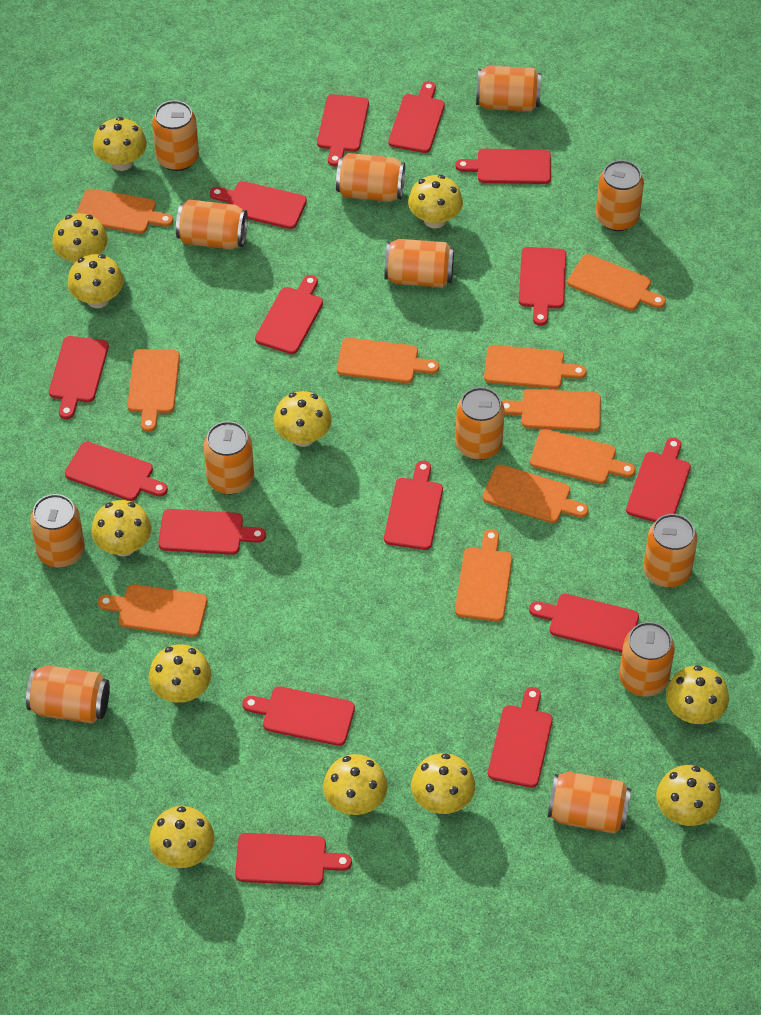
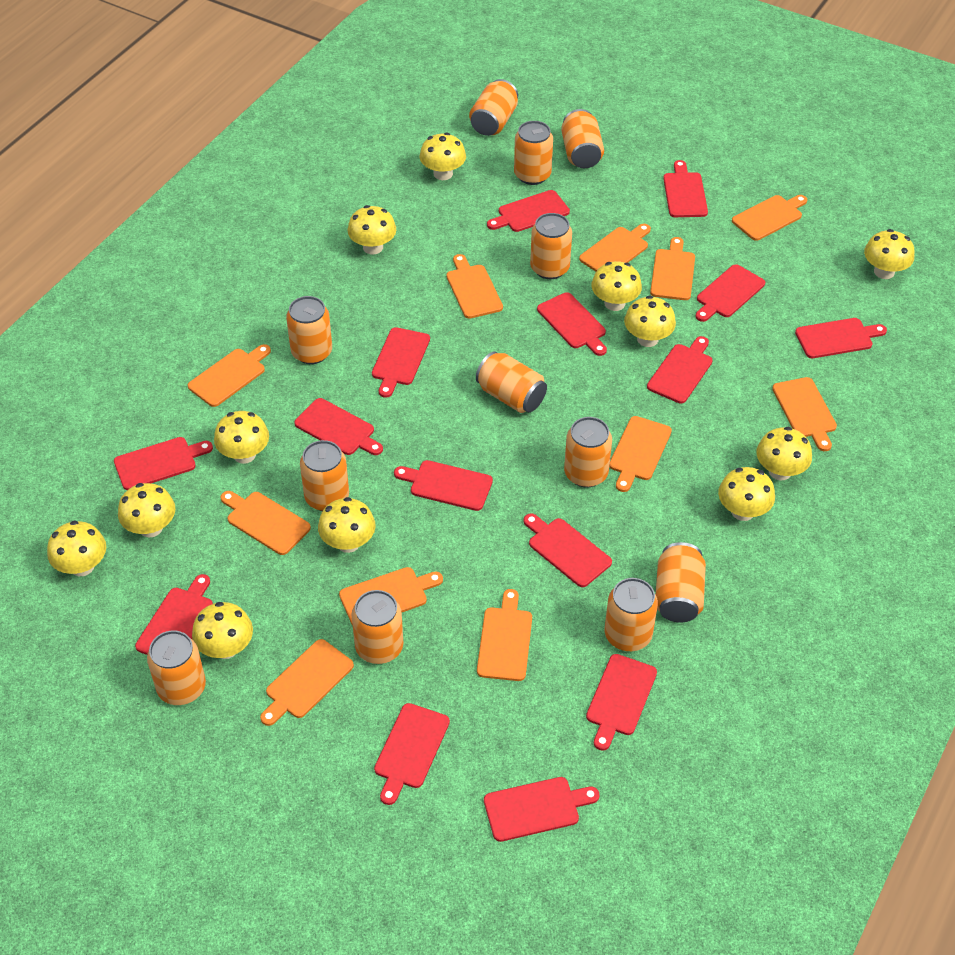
orange can: [26,665,110,723] [30,494,85,568] [152,100,199,171] [176,199,248,250] [204,421,254,494] [336,153,405,202] [384,239,454,287] [455,387,505,460] [476,66,541,112] [548,772,631,834] [596,160,644,231] [619,622,675,696] [643,514,698,587] = 13 -> [147,630,206,705] [286,296,332,364] [300,440,349,511] [352,590,403,664] [469,79,518,136] [476,352,547,413] [514,121,553,185] [530,213,572,279] [561,109,604,168] [564,417,612,488] [605,578,658,651] [656,542,706,622] = 12
orange cutting board: [76,189,173,234] [98,584,207,637] [127,349,180,432] [337,338,439,383] [455,529,512,622] [483,464,589,523] [484,345,587,389] [502,389,601,431] [530,429,635,484] [568,254,666,310] = 10 -> [188,344,271,407] [220,491,311,555] [260,639,354,726] [339,567,443,625] [446,254,503,319] [477,589,532,681] [579,224,651,271] [609,416,672,492] [650,237,695,300] [732,195,807,241] [772,377,837,451] = 11

